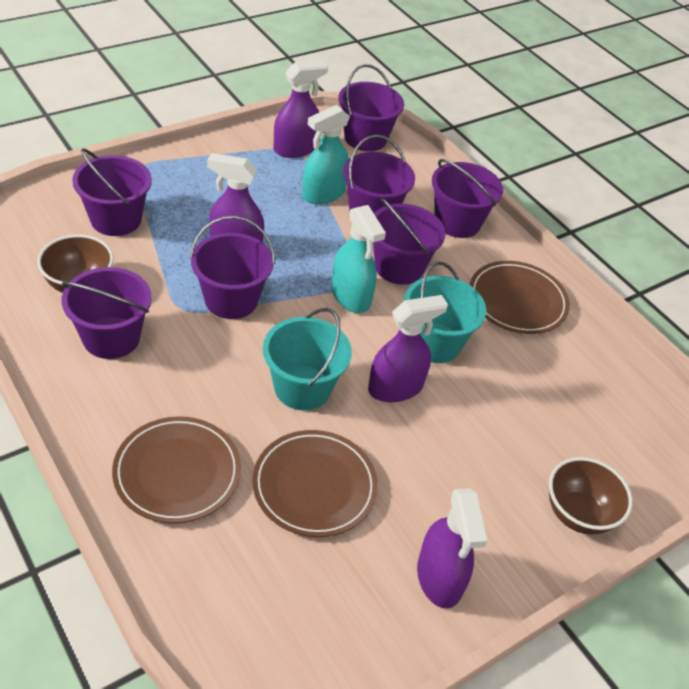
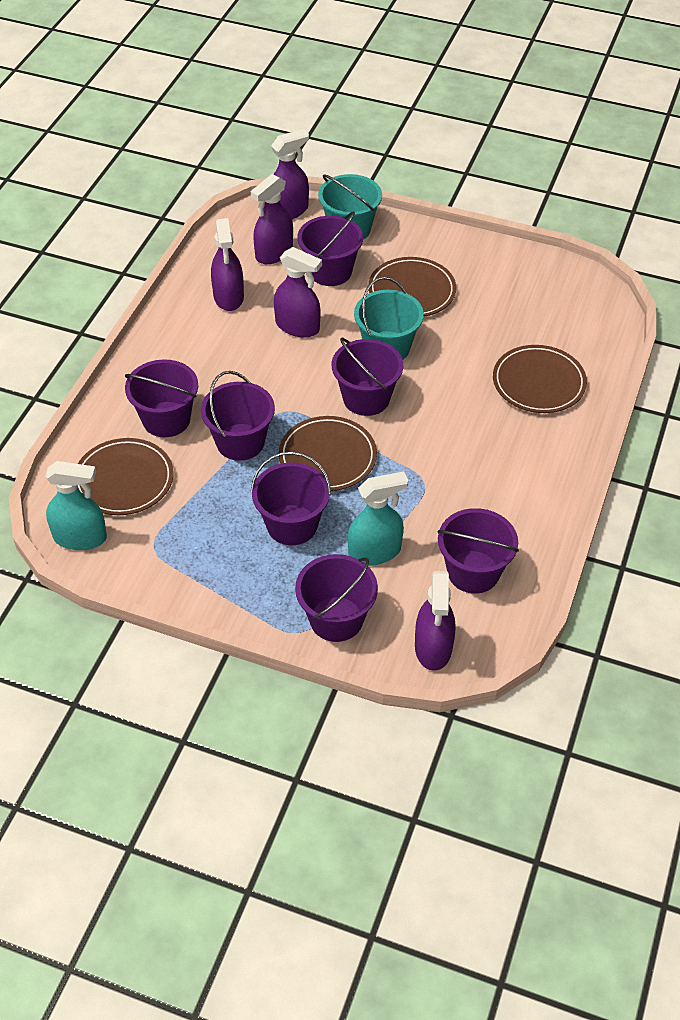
brown bowl: [37,234,114,293] [549,457,633,535] = 2 -> none = 0
brown plate: [112,416,241,523] [252,430,378,537] [470,261,570,334] = 3 -> [78,438,173,515] [279,416,377,491] [368,257,456,317] [493,345,587,413] = 4
purple spray bottle: [207,153,264,242] [273,60,328,158] [368,295,448,402] [417,488,487,609] = 4 -> [211,218,244,311] [251,174,293,264] [271,129,309,219] [274,247,322,337] [415,571,455,671] = 5

